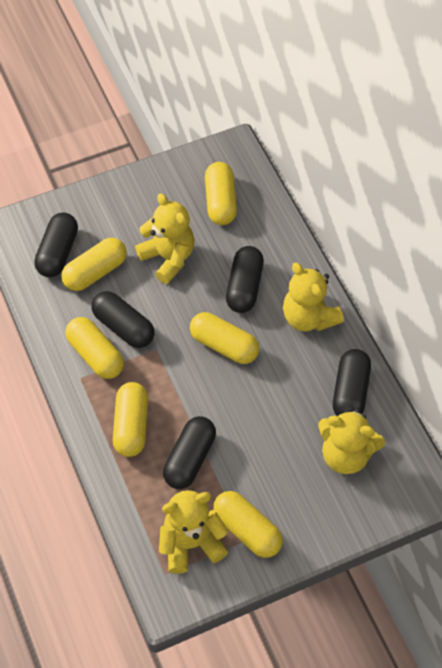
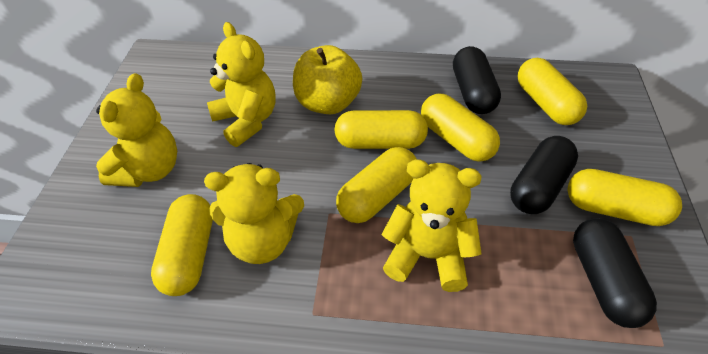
black capsule: [34,212,78,277] [92,291,155,348] [163,416,216,489] [226,246,264,313] [333,349,371,416] = 5 -> [453,46,501,114] [510,136,578,214] [573,218,657,328] = 3
yellow apple: none = 0 -> [293,45,362,114] = 1

